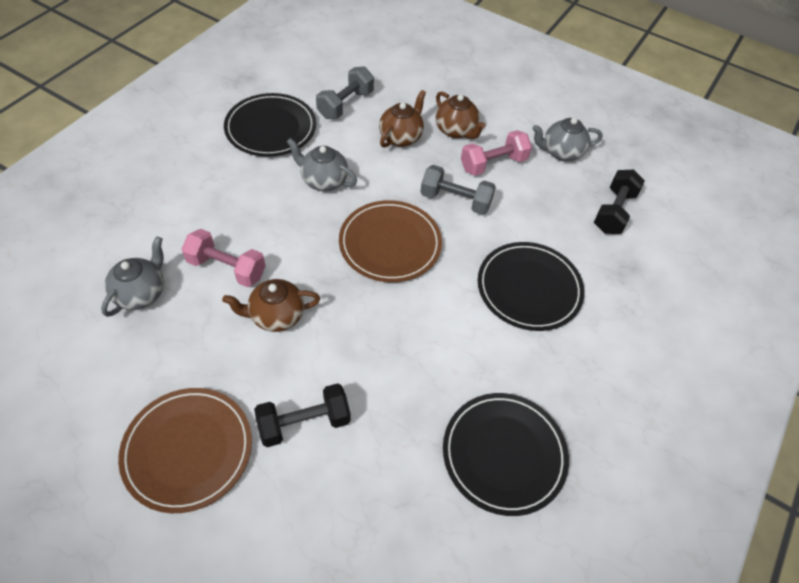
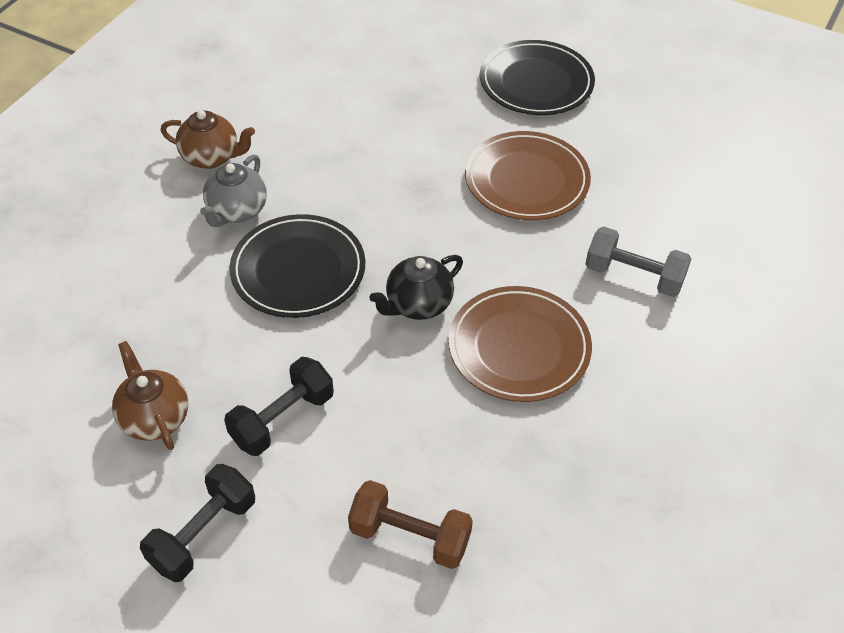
black plate: [224,93,316,157] [443,393,569,516] [478,242,585,331] = 3 -> [230,214,365,318] [480,40,595,115] = 2
black teapot: none = 0 -> [369,255,463,320] = 1
brown dumbbell: none = 0 -> [348,480,473,569] = 1
brown teapot: [222,279,320,332] [379,90,426,148] [435,91,486,139] = 3 -> [112,341,188,450] [161,110,255,169] = 2
grey dumbbell: [316,66,374,119] [420,165,496,215] = 2 -> [585,227,692,297] = 1
grey teapot: [101,237,164,317] [287,138,357,191] [532,118,603,161] = 3 -> [200,154,267,227] = 1
pink dumbbell: [182,229,265,287] [461,130,532,176] = 2 -> none = 0

